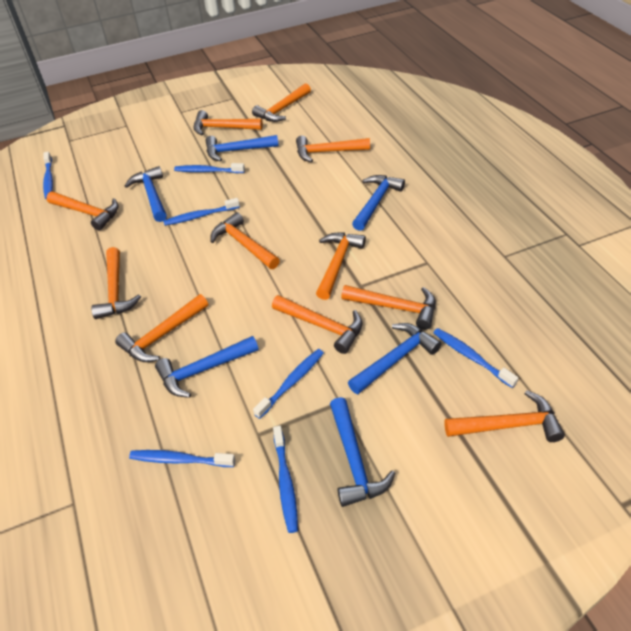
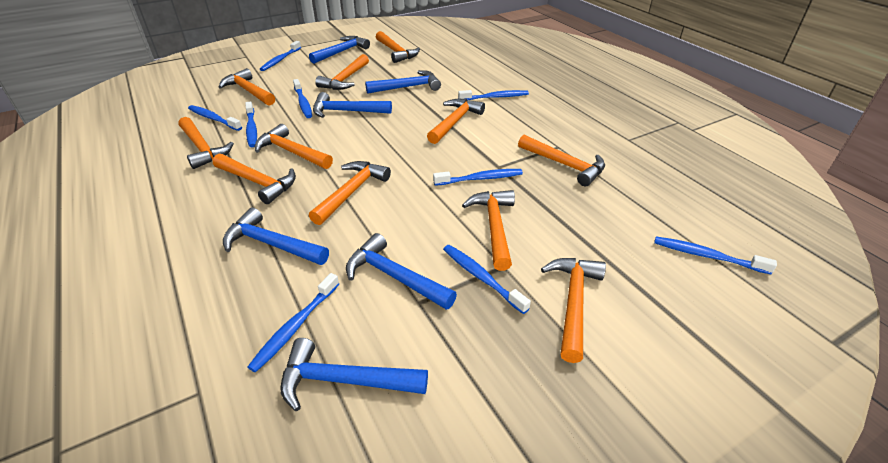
blue toothbrush: [43,152,53,199] [129,450,235,467] [163,198,240,226] [174,163,245,173] [253,349,324,419] [273,426,298,533] [433,328,518,388] = 7 -> [188,105,242,131] [245,101,257,147] [248,273,339,373] [260,41,301,71] [293,79,312,118] [433,169,523,186] [443,245,531,314] [458,90,529,101] [654,237,777,274] = 9

